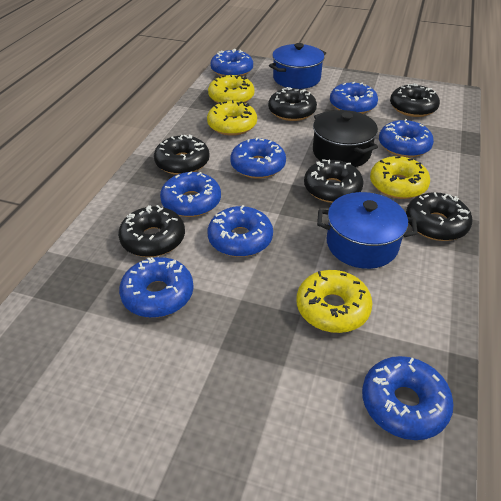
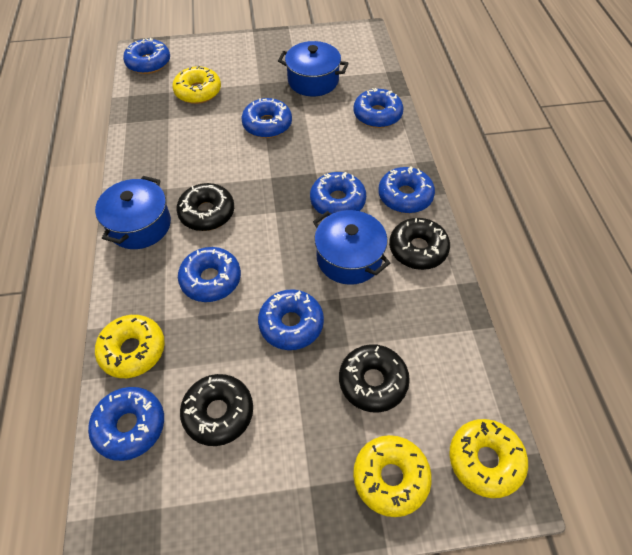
black donut: [118,205,185,257] [154,135,210,175] [268,87,317,121] [304,159,364,203] [390,83,440,117] [406,192,472,241] = 6 -> [176,183,234,231] [180,374,253,446] [339,344,410,412] [389,218,450,270] = 4
black pot: [313,110,378,167] = 1 -> none = 0
blue pot: [269,43,326,89] [317,192,418,269] = 2 -> [95,176,171,249] [278,41,349,96] [313,210,390,285] = 3

